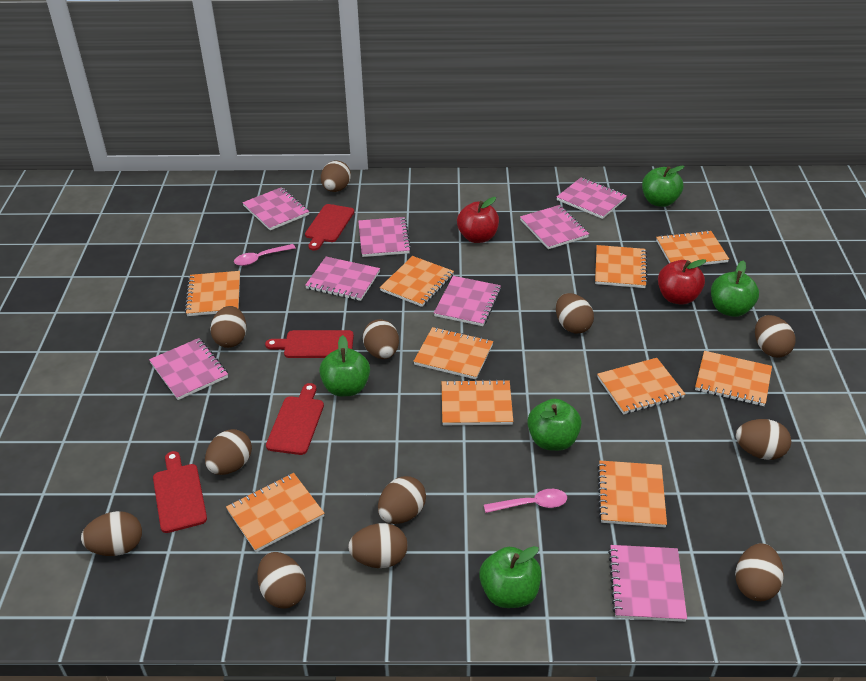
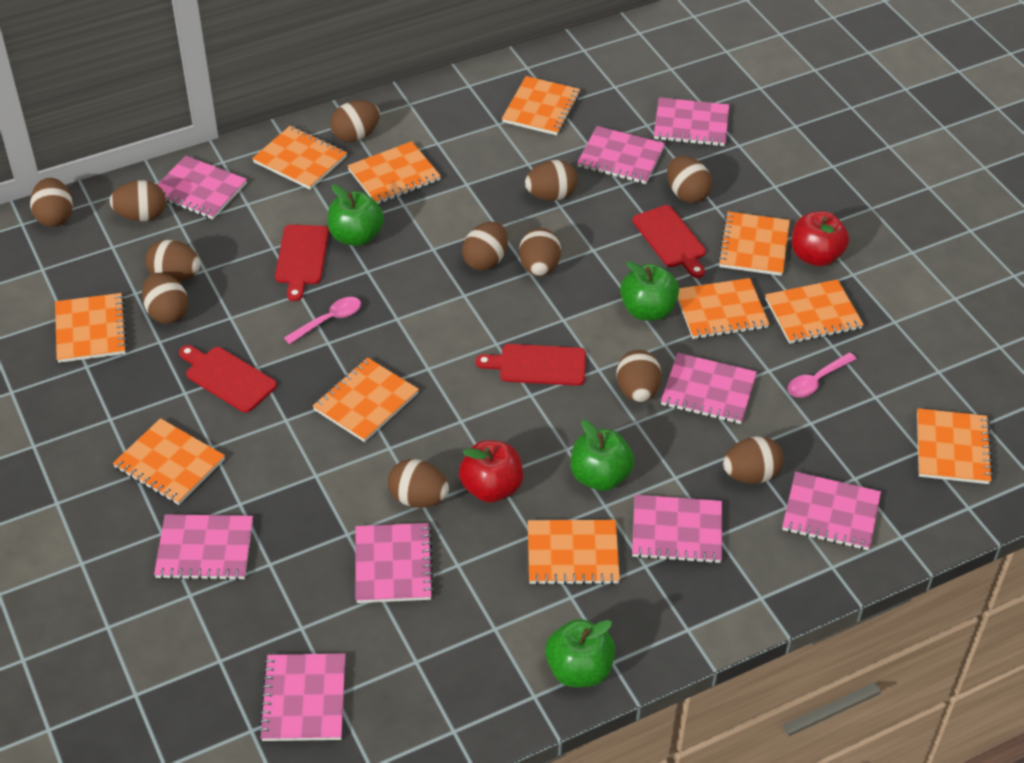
green apple: [319,335,370,397] [479,546,542,608] [527,399,582,451] [642,165,685,207] [711,261,759,317] = 5 -> [328,184,384,246] [545,619,615,687] [571,420,634,491] [620,261,679,321] = 4
orange notebook: [185,271,240,316] [226,473,324,552] [380,256,454,307] [413,327,493,380] [442,379,513,425] [595,245,648,288] [597,358,685,414] [597,461,667,527] [656,230,729,265] [695,351,772,406] = 10 -> [55,293,128,363] [113,418,225,505] [252,126,347,189] [313,357,419,442] [347,141,441,204] [502,76,580,135] [528,520,620,585] [678,278,769,339] [718,211,790,276] [765,279,864,344] [917,408,993,484] = 11
pink notebook: [149,338,228,400] [242,187,309,230] [305,257,380,301] [358,217,411,257] [434,276,501,326] [520,205,589,249] [557,178,627,219] [608,545,687,622] = 8 -> [154,514,253,581] [157,156,247,219] [259,654,346,741] [355,523,434,603] [577,126,665,184] [632,495,722,564] [654,97,729,146] [661,353,757,424] [782,472,881,550] = 9

